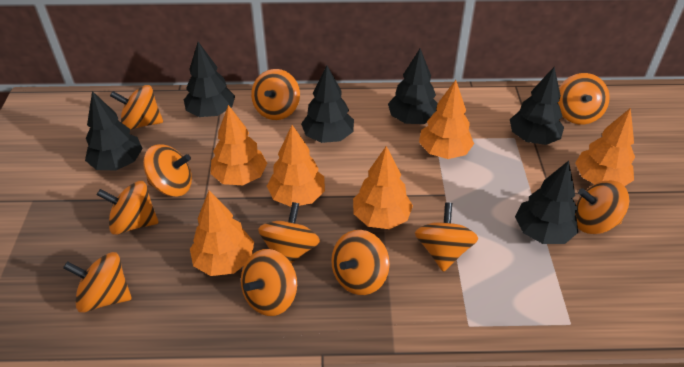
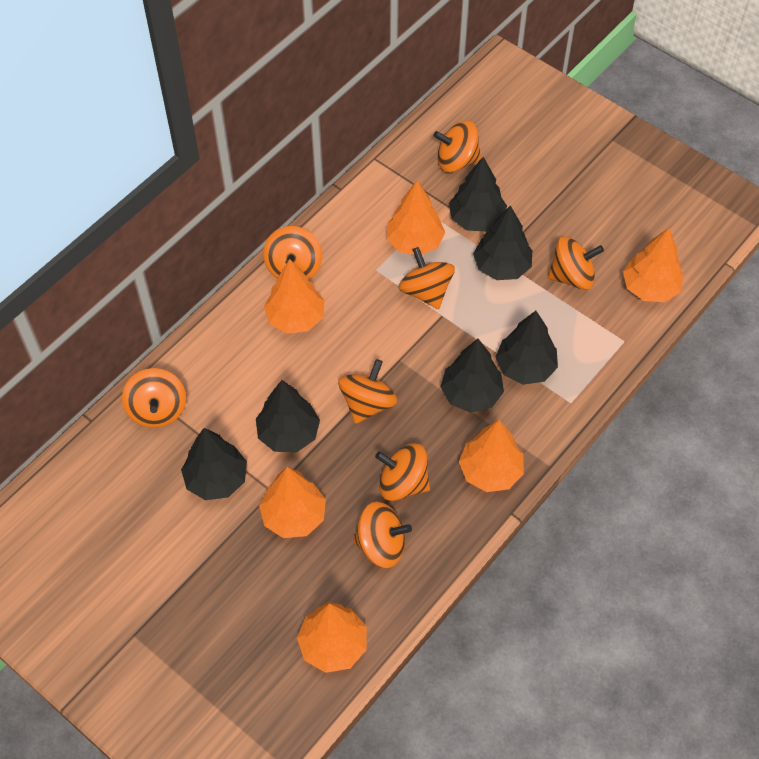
orange spinning top: [63,252,132,313] [97,181,159,235] [110,85,163,130] [143,144,192,197] [241,249,297,316] [251,69,300,120] [258,202,320,264] [331,230,390,295] [415,203,478,272] [558,73,610,124] [575,181,629,234] = 11 -> [122,368,186,428] [263,226,322,280] [338,359,397,424] [353,502,412,568] [375,443,430,501] [399,247,455,309] [433,121,481,173] [548,236,604,290] = 8

